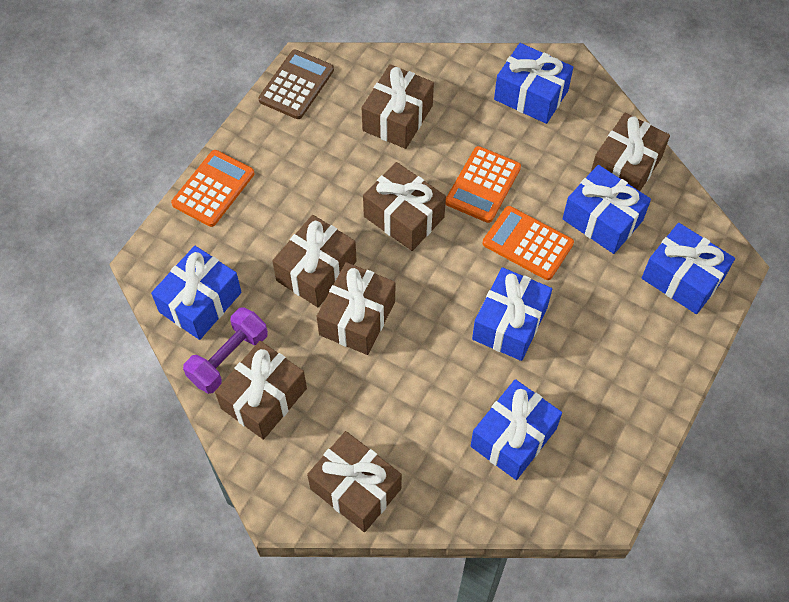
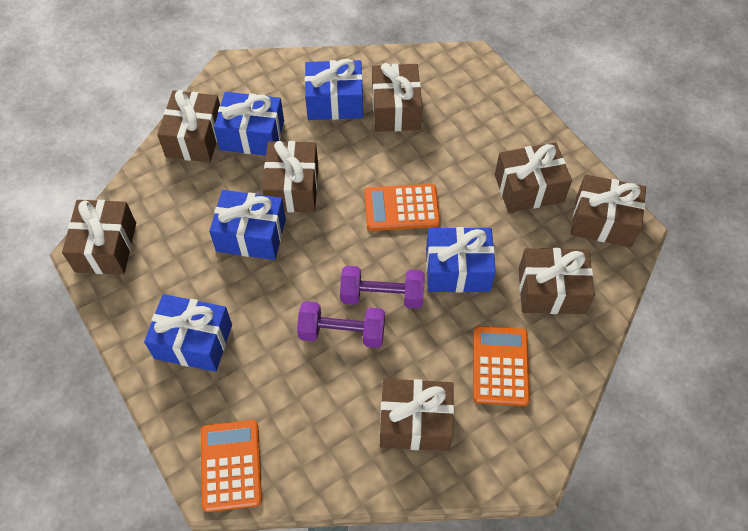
blue gift: [151,246,242,340] [471,379,562,480] [472,267,552,361] [494,43,573,124] [563,165,651,254] [642,223,735,314] = 6 -> [144,294,232,372] [209,190,286,260] [214,92,284,156] [305,59,363,120] [426,227,496,293] = 5
brown calculator: [258,49,334,119] = 1 -> none = 0
brown gift: [215,341,307,440] [272,215,357,307] [307,431,402,532] [316,262,395,355] [362,64,434,149] [363,162,446,251] [591,113,670,191] = 7 -> [62,200,136,275] [157,90,220,163] [262,141,318,212] [372,63,423,132] [380,379,454,451] [495,142,572,213] [518,248,595,314] [571,174,646,247] = 8
purple dumbbell: [183,307,268,394] = 1 -> [297,301,385,348] [340,266,425,309] = 2

